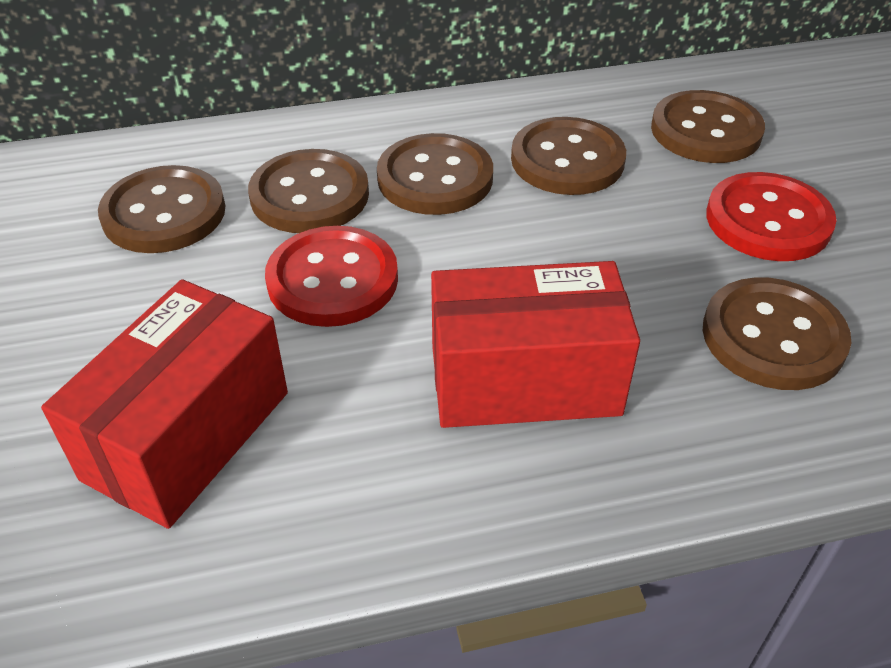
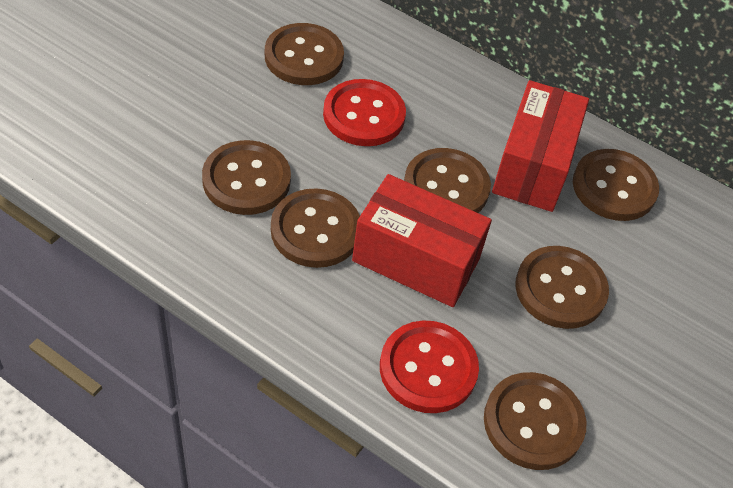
brown button: [98,165,225,253] [248,149,369,233] [377,133,493,215] [511,117,626,195] [651,90,765,163] [703,277,851,390] = 6 -> [202,140,291,215] [265,23,344,85] [271,188,360,268] [404,148,491,213] [484,372,587,470] [515,246,609,329] [573,149,659,221] = 7

